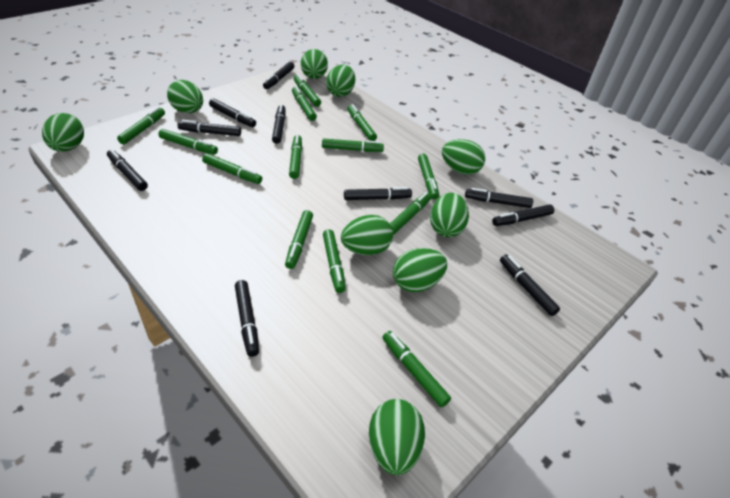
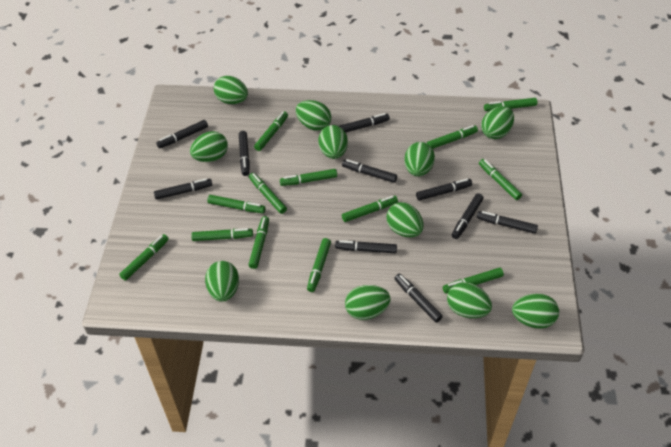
green egg: [42,113,84,152] [167,80,203,113] [301,49,328,79] [326,65,355,97] [341,215,393,255] [369,399,425,475] [393,248,447,293] [430,193,469,237] [442,139,485,175] = 9 -> [190,131,228,162] [205,261,239,302] [214,76,248,104] [296,100,331,131] [318,125,348,159] [345,285,390,320] [386,202,423,238] [404,142,435,177] [447,282,492,318] [481,106,514,139] [512,294,559,329] = 11

